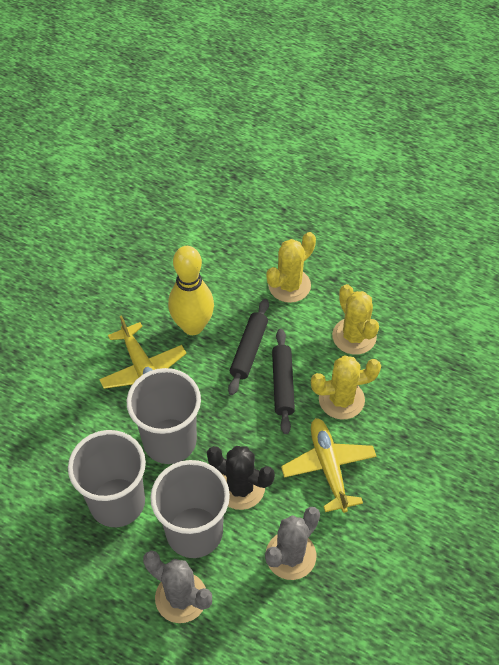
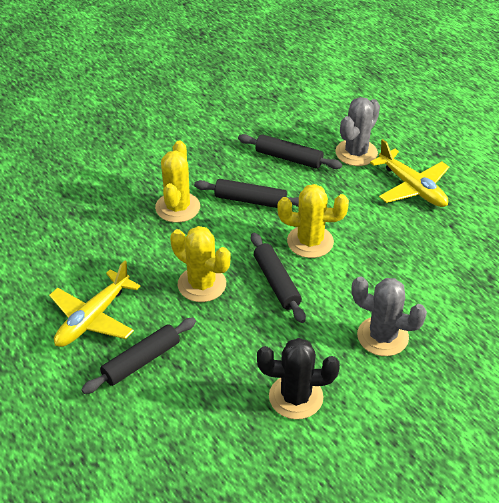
black rolling pin: [228,299,269,395] [272,329,295,434] = 2 -> [81,318,196,394] [194,179,299,208] [238,134,342,169] [251,233,306,323] = 4
grey cup: [68,430,146,527] [127,368,201,464] [150,460,230,558] = 3 -> none = 0
yellow bowling pin: [168,246,214,335] = 1 -> none = 0

